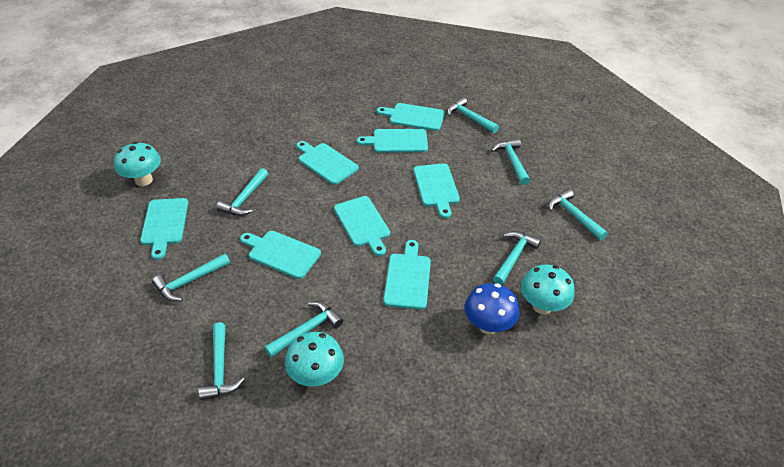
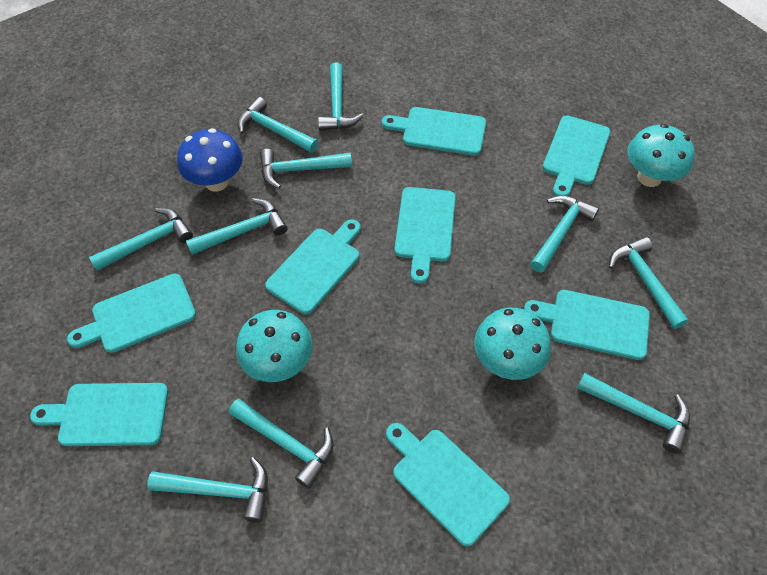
turquoise hammer: [152,253,230,301] [198,322,245,400] [216,168,268,216] [264,302,344,358] [447,97,499,133] [491,138,530,185] [493,231,541,285] [549,189,608,240] = 8 -> [89,208,193,271] [147,457,268,522] [186,198,287,255] [229,399,334,489] [237,97,318,153] [260,149,352,189] [318,62,363,131] [530,195,599,273] [577,373,690,454] [609,237,688,329] = 10

